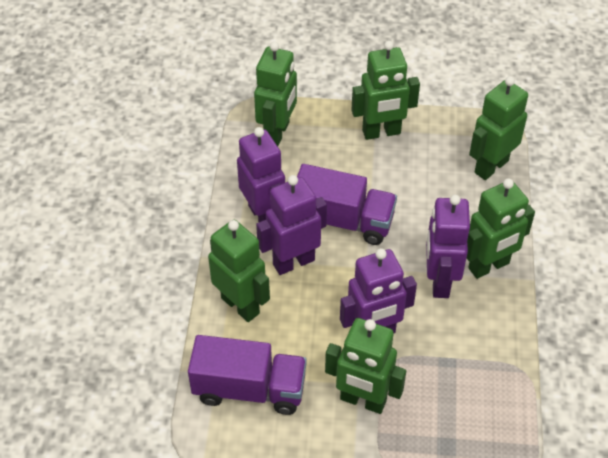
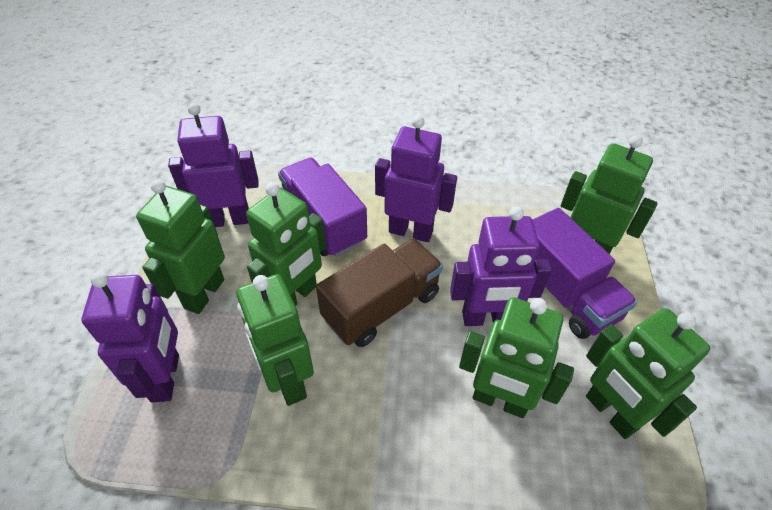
brown truck: none = 0 -> [316,238,443,347] = 1

